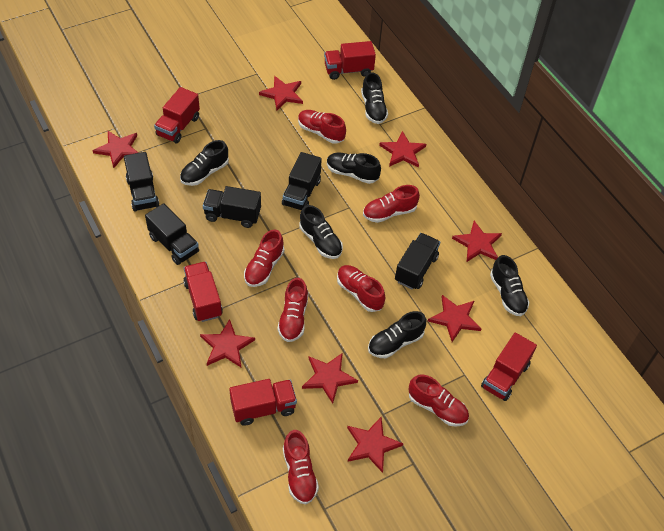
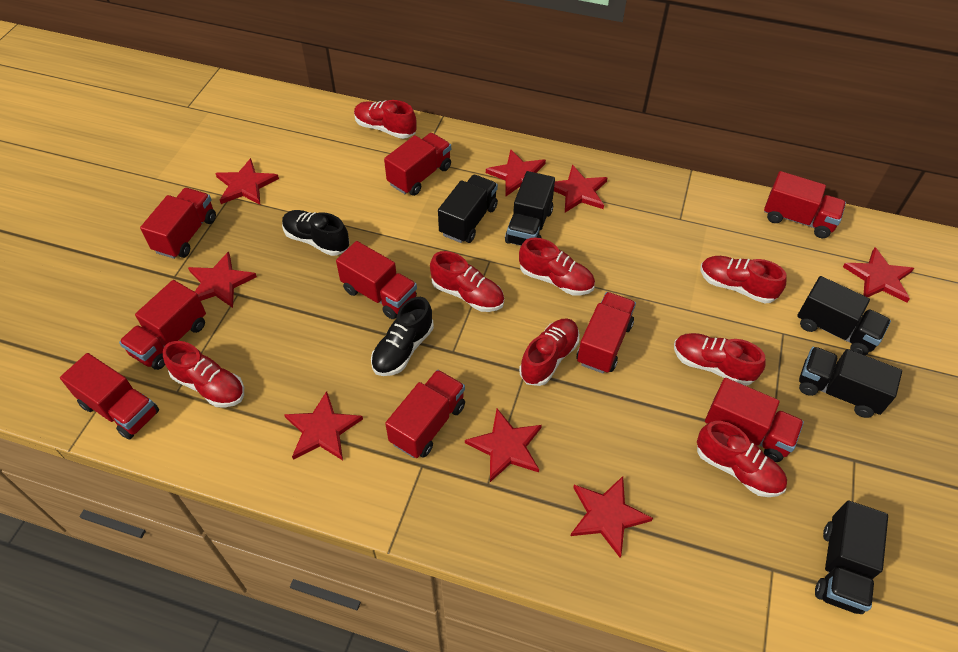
black shoe: [180,140,229,186] [299,205,343,259] [327,152,381,184] [361,72,388,124] [368,311,426,358] [490,255,529,316] = 6 -> [282,210,349,256] [371,297,434,376] = 2
red shoe: [244,229,284,287] [277,278,308,342] [283,430,319,504] [298,110,346,144] [337,265,385,312] [363,185,420,223] [409,375,469,427] = 7 -> [163,341,244,408] [354,100,417,139] [430,251,504,312] [519,238,595,295] [519,318,580,386] [674,333,765,386] [697,421,787,497] [701,256,786,303] = 8
red truck: [154,87,200,143] [183,262,223,322] [229,379,297,426] [324,41,376,80] [481,333,537,401] = 5 -> [60,353,159,440] [119,280,206,370] [140,188,216,259] [336,241,417,319] [384,133,451,196] [385,370,465,458] [577,292,636,373] [705,378,804,462] [764,171,846,238] = 9

